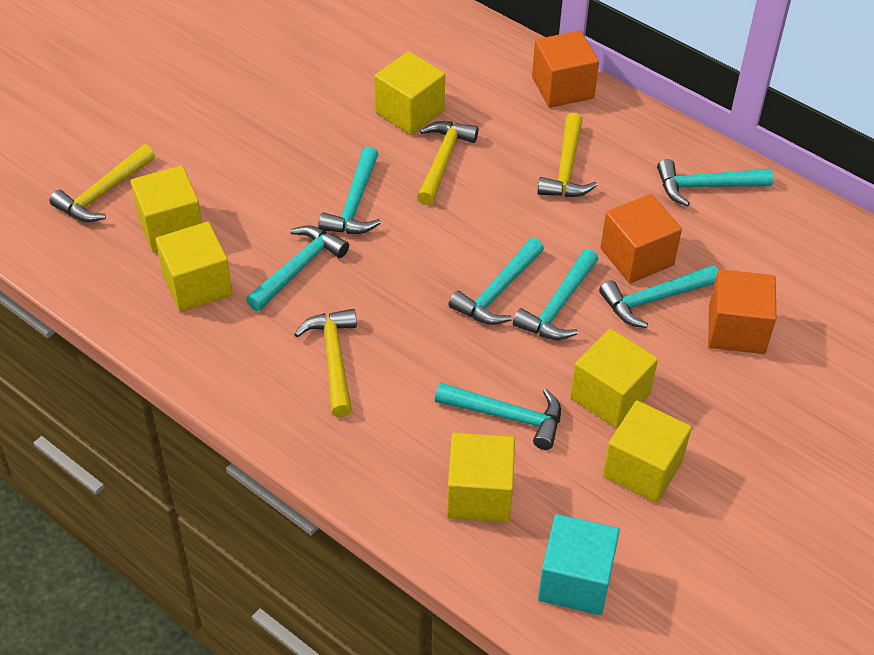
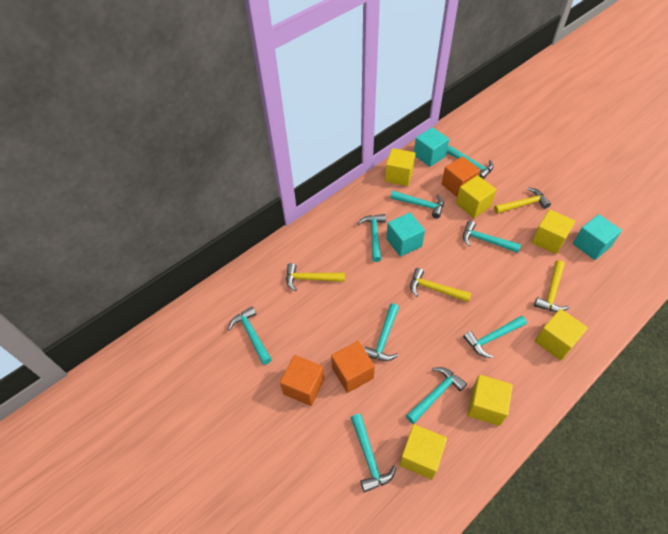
turquoise cube: [538,514,620,615] = 1 -> [386,212,425,257] [414,127,449,167] [573,214,622,260] = 3
turquoise hammer: [246,225,349,311] [318,147,381,234] [435,382,561,450] [448,238,544,325] [513,249,598,340] [599,265,718,328] [657,159,773,206] = 7 -> [228,306,272,365] [351,414,396,493] [358,214,386,262] [364,303,399,361] [390,191,444,219] [406,367,467,424] [447,146,494,179] [463,221,521,253] [463,316,527,358] = 9

